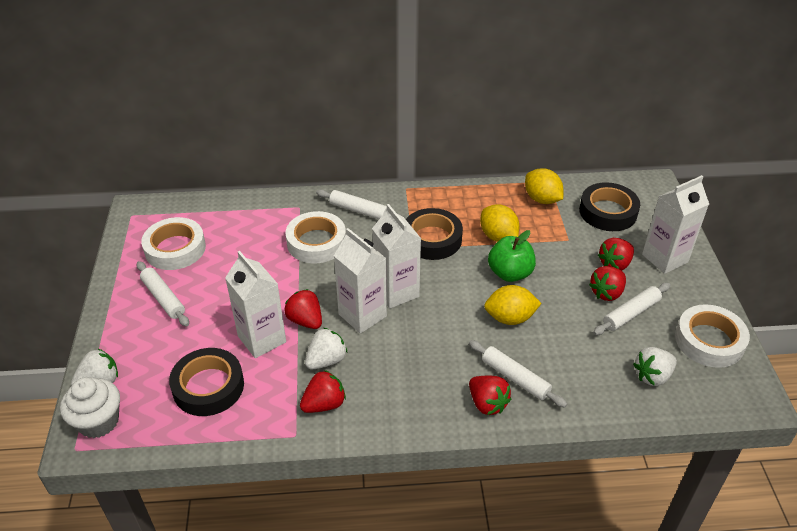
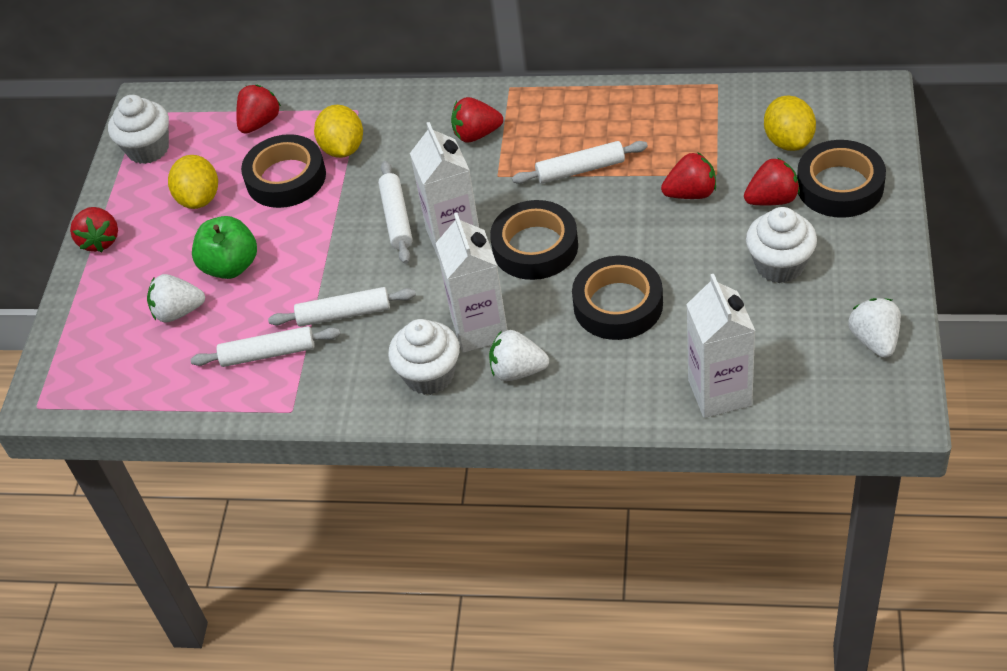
black tape: [169,348,244,416] [406,208,463,260] [579,182,640,231] = 3 -> [241,134,326,208] [490,200,578,280] [572,256,663,340] [797,140,886,218] = 4
white carton: [225,251,286,358] [334,228,387,334] [372,204,421,308] [642,175,709,274] = 4 -> [410,122,479,259] [436,213,507,353] [686,274,755,418] = 3
white cupcake: [60,377,120,438] = 1 -> [108,95,169,164] [388,319,460,395] [746,207,817,283] = 3
white tape: [141,217,206,270] [285,211,346,263] [675,304,750,368] = 3 -> none = 0

